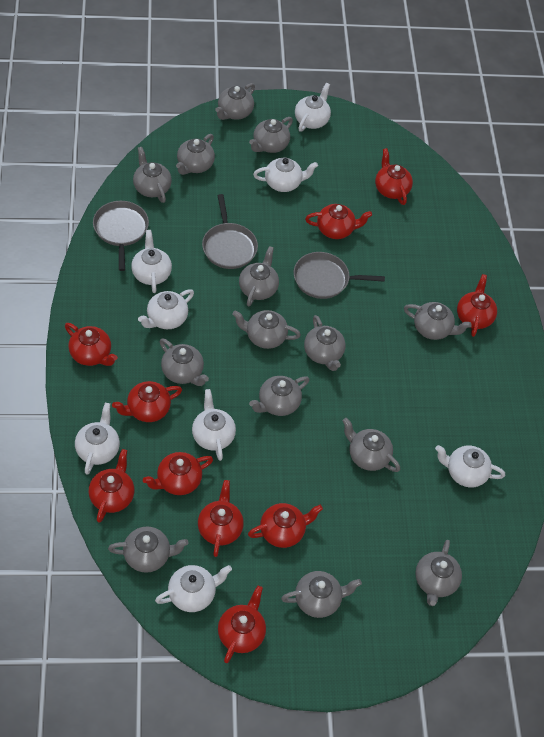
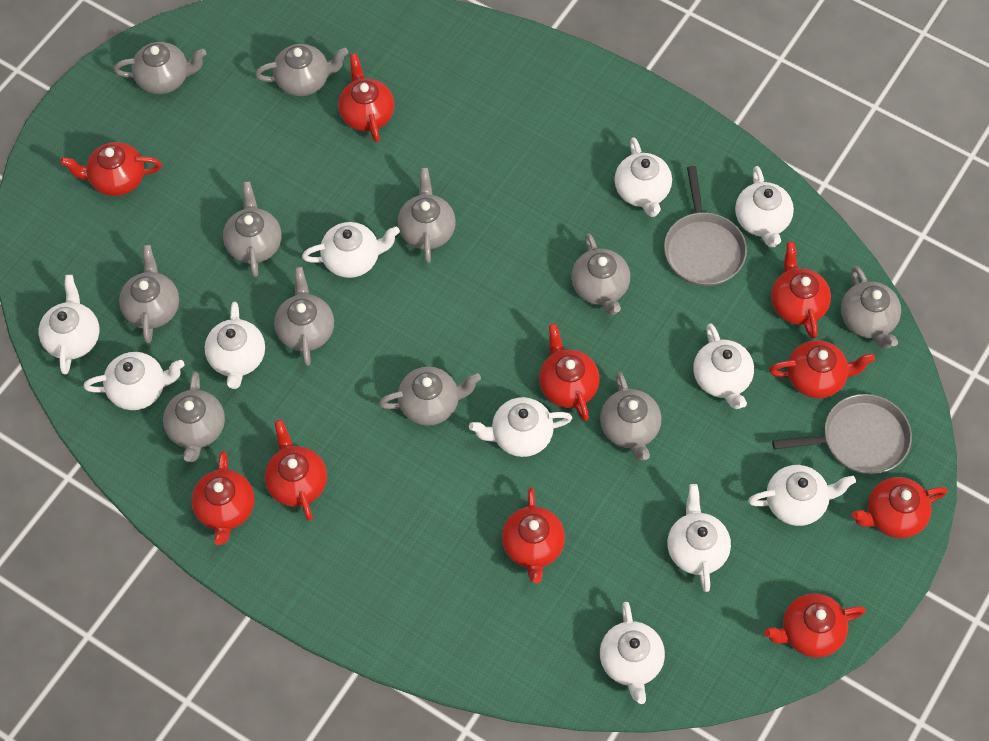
grey pan: [93,201,149,271] [202,194,258,269] [294,252,385,299] = 3 -> [664,166,747,286] [772,394,912,474] = 2
grey teapot: [108,527,189,573] [133,147,172,203] [160,338,209,386] [176,134,215,175] [215,83,255,120] [233,310,301,349] [239,246,279,306] [249,117,293,153] [249,376,310,416] [281,571,362,618] [304,315,345,371] [342,418,400,472] [404,302,472,340] [415,540,462,606] = 14 -> [114,42,206,94] [119,245,179,343] [163,372,225,462] [223,181,282,277] [255,44,348,96] [274,267,334,366] [379,367,481,426] [397,168,456,263] [571,233,630,315] [600,372,662,461] [841,266,901,349] = 11
white teapot: [75,403,120,475] [131,230,172,293] [138,289,194,329] [155,565,232,612] [192,389,236,461] [253,157,318,192] [295,83,331,132] [435,445,505,487] = 8 -> [39,275,100,374] [83,352,184,410] [205,302,265,389] [302,222,400,278] [469,397,572,457] [600,602,665,704] [614,137,672,217] [667,484,731,592] [693,323,754,409] [735,166,794,248] [748,465,856,526] = 11

